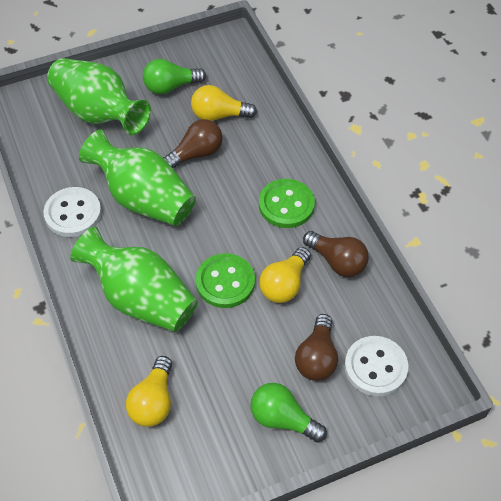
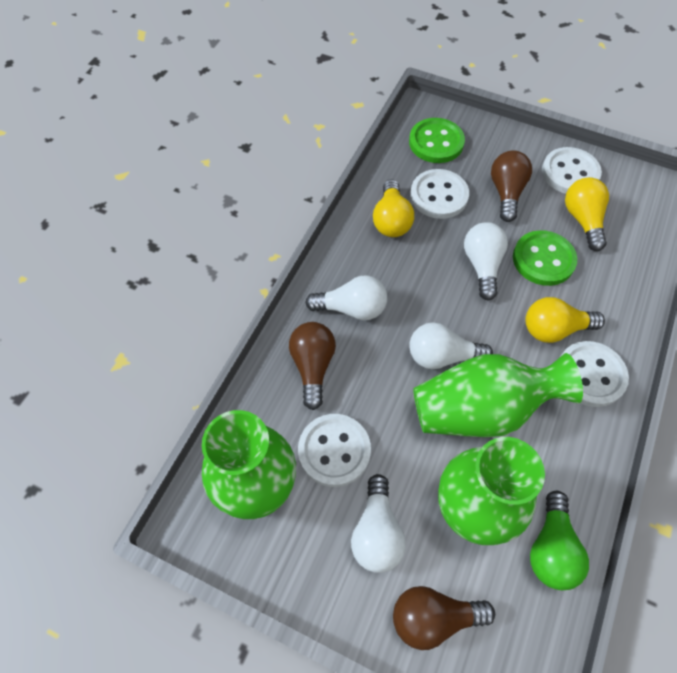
green light bulb: [143,59,206,94] [250,383,327,442] = 2 -> [530,491,589,590] = 1
white button: [43,187,101,237] [345,336,408,396] = 2 -> [298,414,371,487] [410,169,469,219] [542,147,602,194] [559,341,629,407] = 4
white light bulb: none = 0 -> [305,276,387,320] [351,474,406,573] [409,322,493,369] [464,222,508,301] = 4

